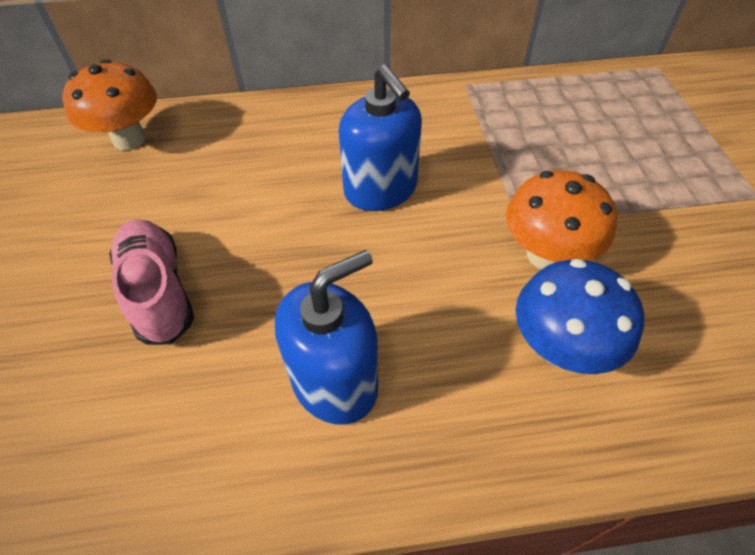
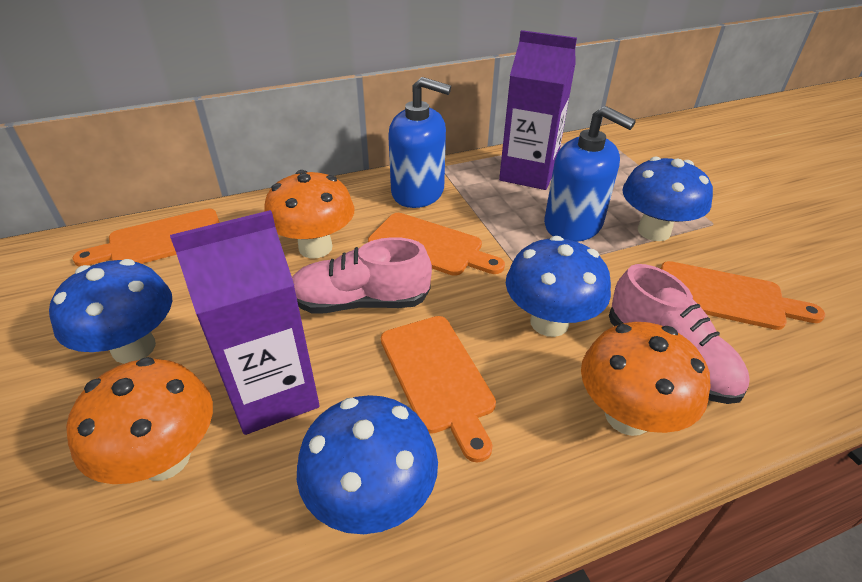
blue mushroom: [516,258,644,374] = 1 -> [49,259,172,364] [297,395,438,534] [506,236,611,337] [622,157,713,241] = 4
orange cutting board: none = 0 -> [72,208,220,266] [368,213,505,276] [381,316,496,463] [660,261,825,330] = 4
orange mushroom: [62,59,157,150] [506,170,617,269] = 2 -> [66,357,213,484] [264,170,355,258] [581,322,710,436] = 3
pink shoe: [109,219,194,345] = 1 -> [292,237,432,313] [609,264,750,404] = 2
purple carton: none = 0 -> [170,210,320,435] [499,30,577,190] = 2

